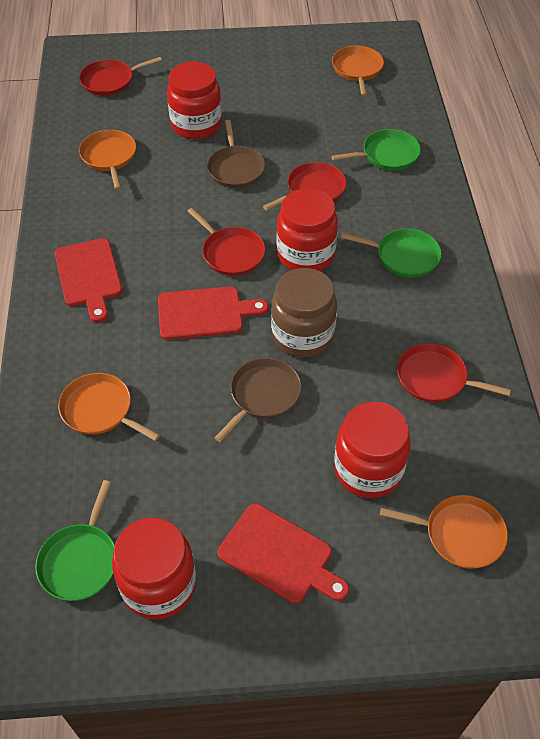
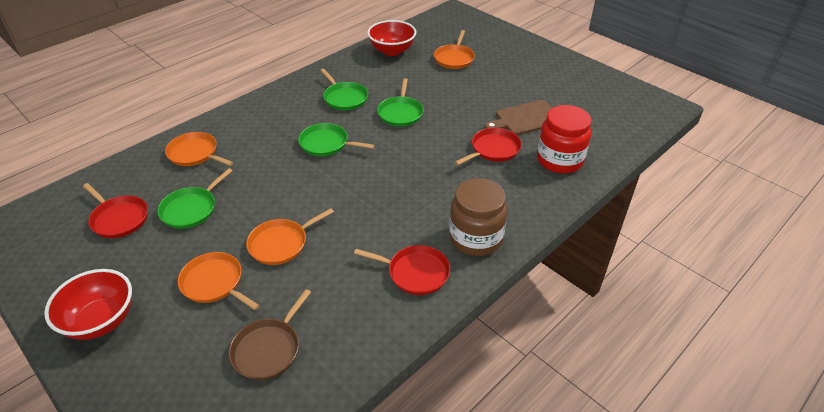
brown cutting board: none = 0 -> [485,100,552,135] = 1
brown pan: [207,120,265,188] [215,358,301,442] = 2 -> [229,289,311,380] = 1
green pan: [35,480,115,601] [331,129,421,170] [341,229,442,278] = 3 -> [157,168,233,229] [298,123,375,156] [320,69,368,110] [377,78,424,127] = 4
red bowl: none = 0 -> [44,269,132,340] [367,20,416,56] = 2
red cutting board: [55,238,122,323] [158,286,268,340] [218,503,349,604] = 3 -> none = 0
red jar: [112,517,196,619] [167,62,222,139] [277,188,338,271] [334,402,411,498] = 4 -> [537,105,591,173] = 1
red pan: [79,57,162,96] [188,208,265,276] [263,162,346,211] [397,343,511,402] = 4 -> [83,183,148,238] [354,245,450,295] [455,128,522,165] = 3

